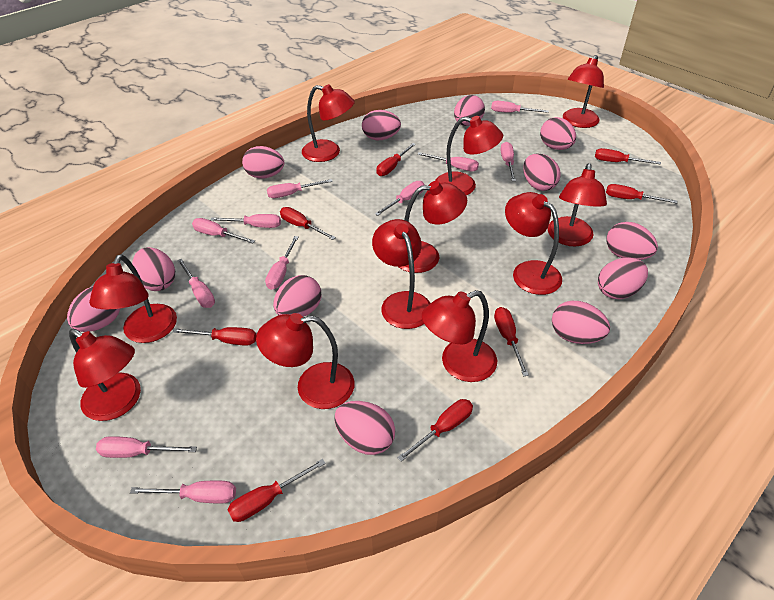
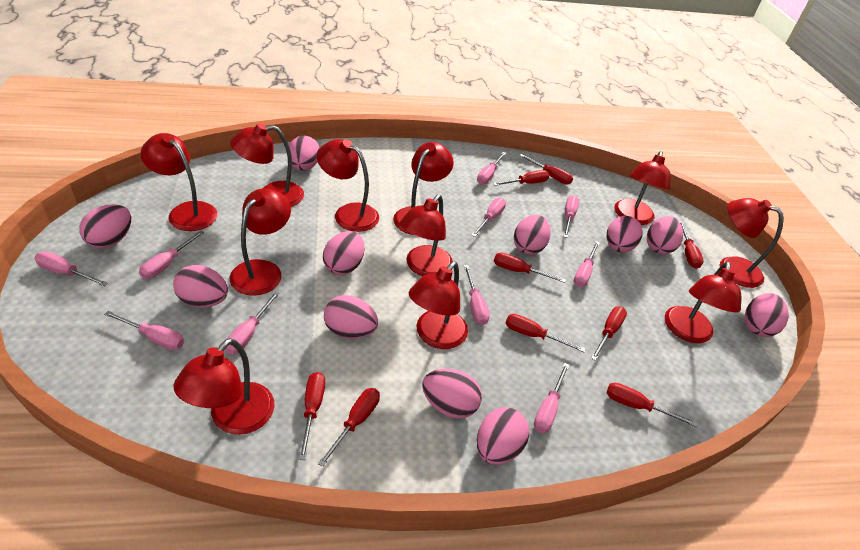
pink egg: [67,286,120,332] [132,247,175,291] [242,146,284,179] [273,275,321,317] [334,401,395,455] [362,110,401,140] [454,95,485,126] [523,154,561,191] [540,117,576,150] [552,301,610,344] [598,258,648,299] [607,222,658,260] = 12 -> [79,204,131,248] [173,265,228,308] [287,136,320,171] [323,231,364,275] [324,295,378,339] [422,369,482,419] [477,407,529,465] [514,215,551,255] [607,216,643,252] [647,216,683,254] [745,293,789,337] = 11
pink screwdriver: [96,436,197,458] [130,481,236,504] [177,259,215,308] [192,218,255,243] [210,214,281,228] [265,236,298,290] [267,179,333,198] [375,181,424,216] [418,152,479,172] [491,101,549,113] [500,142,516,181] = 11 -> [34,251,108,286] [104,311,184,350] [139,230,204,279] [225,292,280,355] [464,265,489,325] [472,198,506,237] [477,152,506,185] [534,363,569,433] [564,195,579,238] [574,241,599,287] = 10
red screwdriver: [173,327,257,346] [227,459,326,522] [280,207,336,240] [376,143,416,176] [397,399,473,462] [494,307,529,376] [595,148,661,165] [606,184,677,203] = 8 -> [299,372,325,460] [318,388,380,467] [493,170,549,186] [494,253,566,283] [505,314,585,352] [519,154,573,185] [591,307,627,361] [607,383,697,427] [679,221,704,269] = 9

